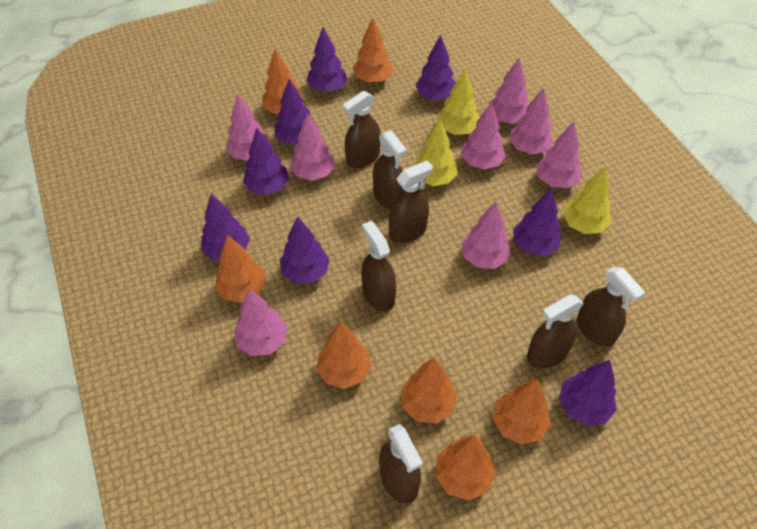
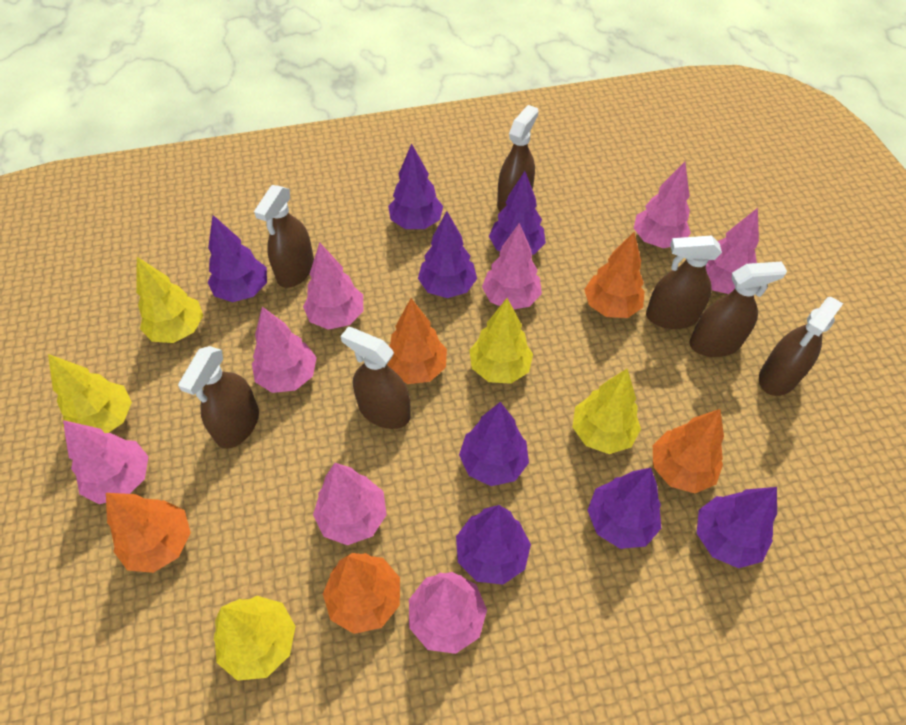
orange tree: [215,235,266,303] [262,49,304,114] [316,321,372,389] [353,17,393,83] [401,357,457,423] [435,435,496,500] [492,378,551,445] = 7 -> [106,493,191,573] [323,553,400,634] [387,298,447,384] [584,232,645,318] [653,409,724,493] = 5
yellow tree: [414,119,458,186] [437,69,479,135] [563,167,611,234] = 3 -> [48,354,132,433] [136,257,203,343] [214,596,296,681] [469,298,533,384] [573,369,641,454] = 5

